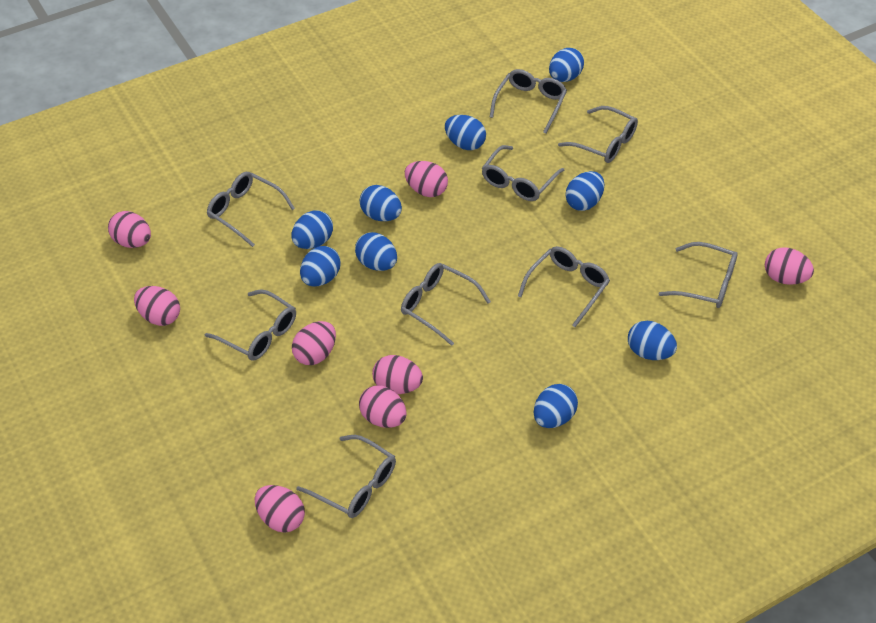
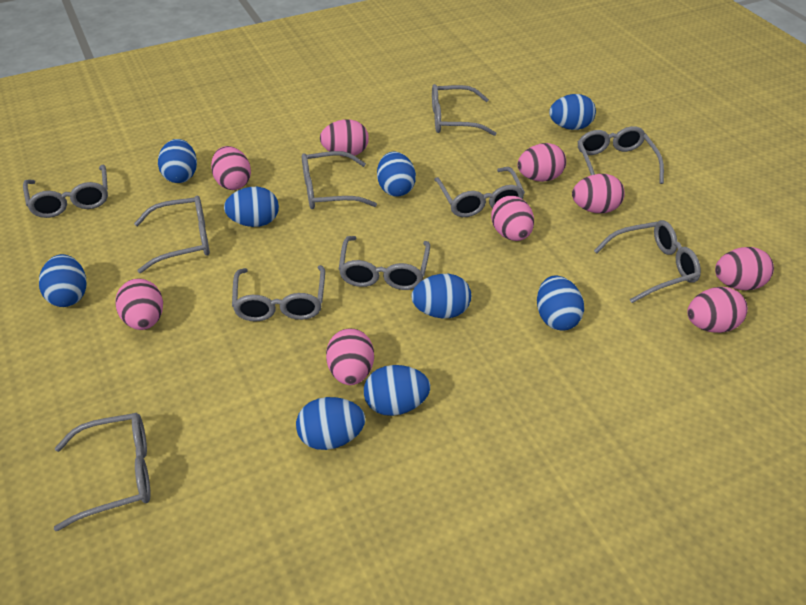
grey glasses: [205,289,296,361] [207,172,295,247] [296,435,396,518] [401,263,491,346] [482,145,564,201] [490,69,567,134] [518,246,610,327] [558,106,638,163] [658,242,738,308] = 9 -> [23,164,108,218] [54,413,151,531] [134,196,210,273] [232,265,325,322] [302,151,377,209] [339,236,430,290] [432,84,497,136] [434,167,525,217] [577,126,664,184] [594,220,701,303] = 10
pink egg: [108,211,151,248] [134,286,180,326] [255,485,305,532] [292,321,336,365] [359,385,407,428] [372,355,423,394] [405,161,448,197] [765,247,814,285] = 8 -> [115,278,163,330] [211,146,251,190] [320,119,369,157] [326,328,374,385] [491,196,534,241] [517,143,566,182] [572,174,625,213] [687,287,748,333] [715,247,774,290] = 9

